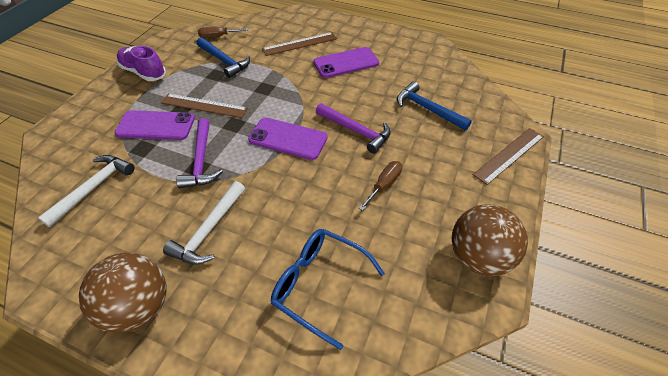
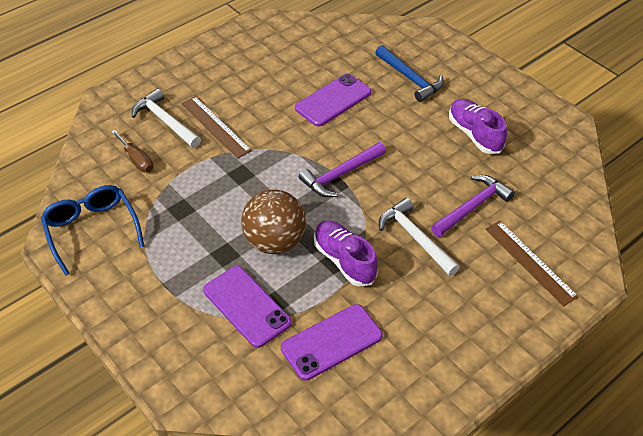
blue hammer: [196,37,250,78] [397,81,472,131] = 2 -> [375,45,444,102] = 1
brown ball: [79,253,166,333] [452,204,528,276] = 2 -> [241,189,306,254] = 1
brown ruler: [161,93,248,118] [262,32,337,56] [473,128,544,185] = 3 -> [181,96,252,159] [485,221,579,307] = 2
brown screwdriver: [198,27,249,38] [359,161,402,211] = 2 -> [111,130,153,172] = 1
purple shoe: [117,46,166,81] = 1 -> [314,221,378,287] [449,99,507,154] = 2

